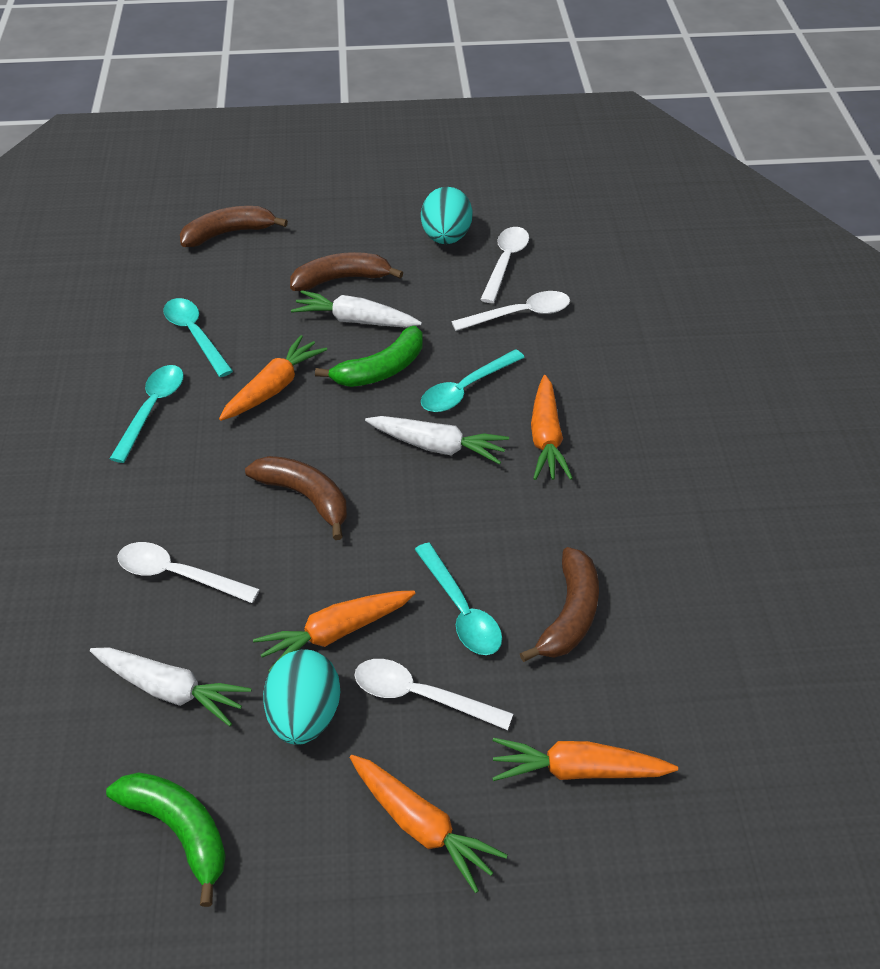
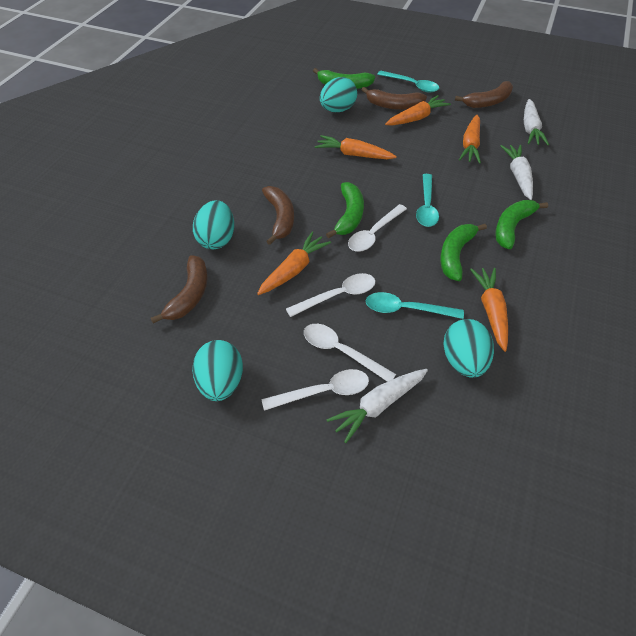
green banana: [106,772,226,907] [315,326,423,387] = 2 -> [313,68,375,89] [326,182,364,238] [440,224,487,281] [495,200,548,249] = 4
turquoise egg: [263,649,340,745] [421,187,473,244] = 2 -> [192,340,243,401] [193,200,234,250] [320,77,357,112] [443,319,494,378] = 4
turquoise spoon: [110,365,184,463] [163,298,233,377] [414,543,502,655] [421,349,525,412] = 4 -> [365,292,464,319] [377,71,439,92] [416,174,439,227] = 3

